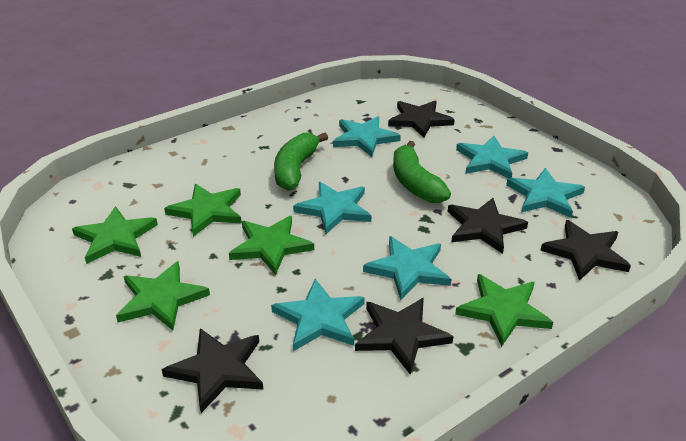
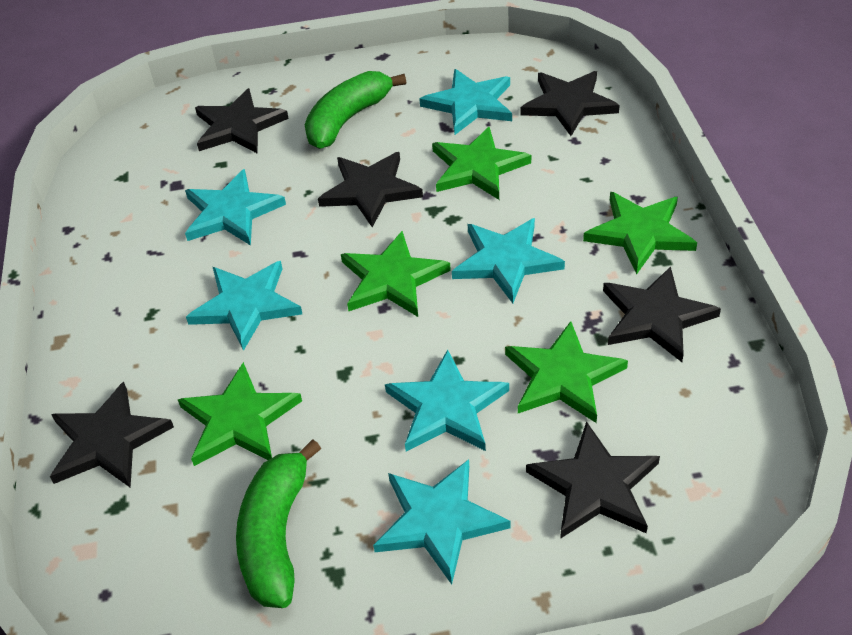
black star: [162,328,263,413] [355,298,454,375] [388,101,455,138] [448,198,528,254] [540,220,631,281] = 5 -> [50,382,174,488] [195,88,289,154] [318,152,423,227] [520,71,620,136] [526,421,660,539] [603,267,721,362] = 6

